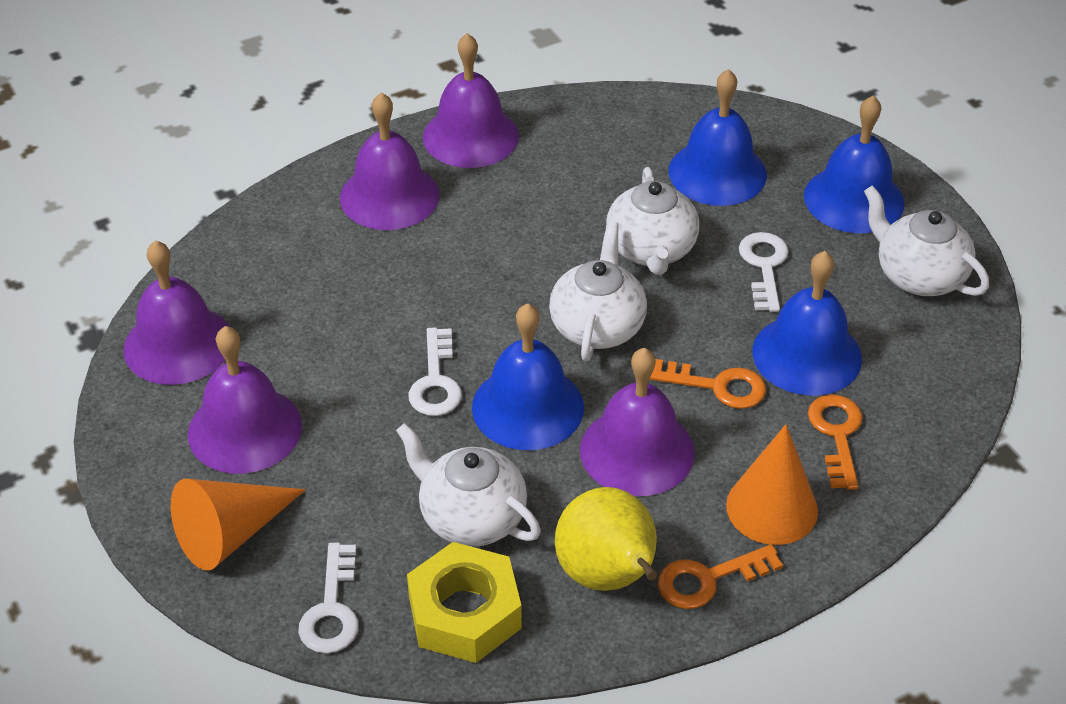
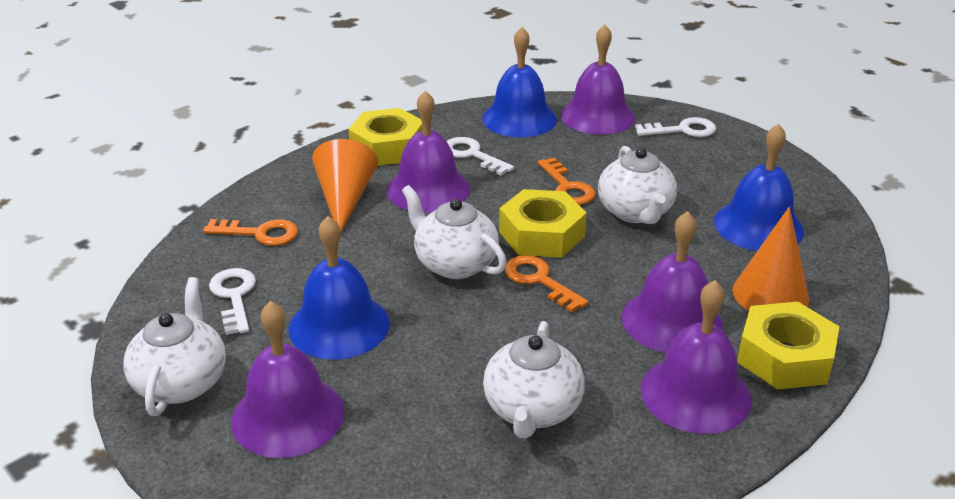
blue bell: [472,303,584,450] [669,69,767,206] [752,251,862,396] [804,96,904,233] = 4 -> [289,216,390,360] [482,27,557,138] [714,124,804,251] = 3
yellow nut: [407,542,522,663] = 1 -> [348,108,422,166] [499,189,587,258] [737,301,840,390] = 3
yellow pear: [555,487,657,591] = 1 -> none = 0

